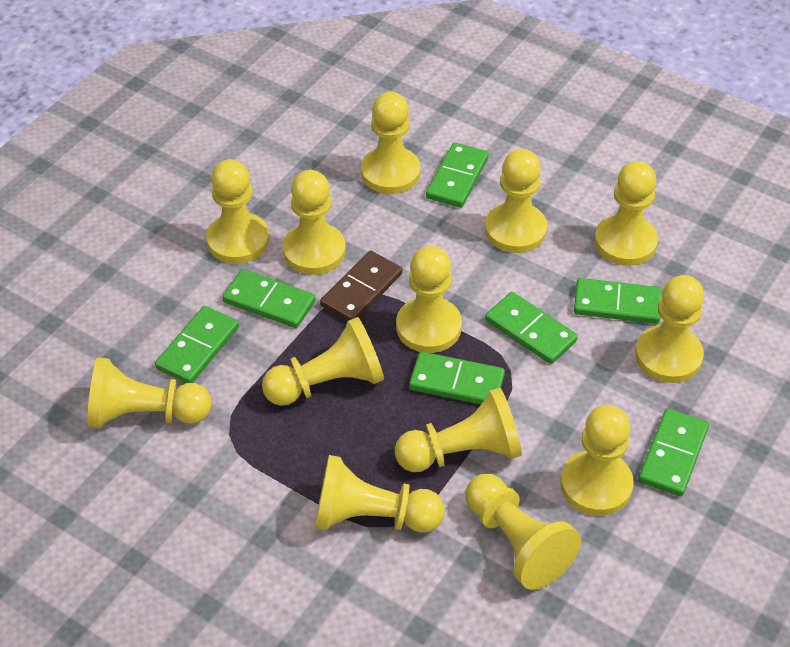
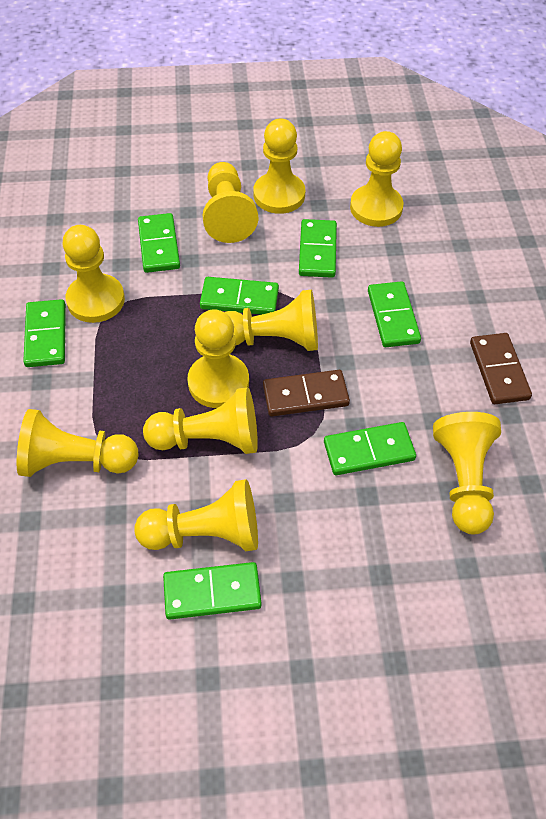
brown domino: [320,251,402,321] = 1 -> [263,370,350,416] [470,333,532,404] = 2
yellow pawn: [87,357,212,428] [206,159,269,264] [262,317,384,406] [283,170,346,275] [315,455,445,533] [361,92,421,194] [395,388,522,472] [396,246,462,353] [465,474,581,590] [485,149,547,253] [560,405,634,516] [594,161,658,266] [635,275,704,383] = 13 -> [17,409,139,477] [63,225,125,323] [134,479,258,552] [143,387,258,454] [187,309,249,408] [203,162,258,243] [225,290,318,351] [253,118,305,214] [350,131,404,227] [433,412,501,534] = 10

